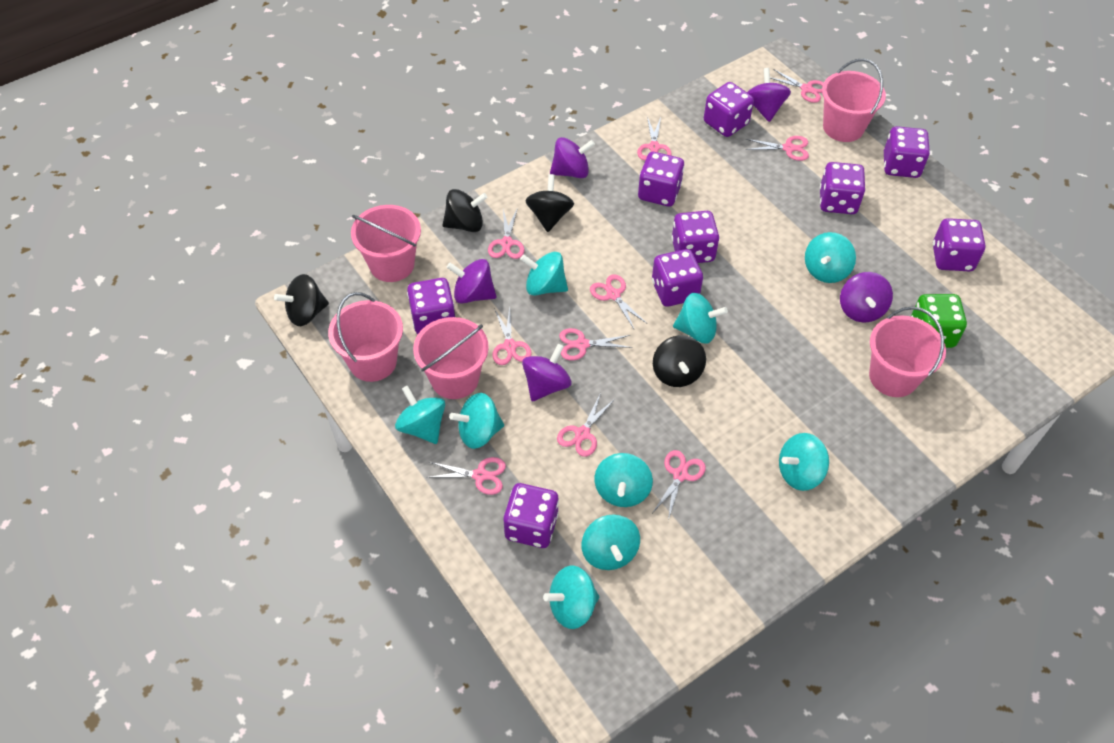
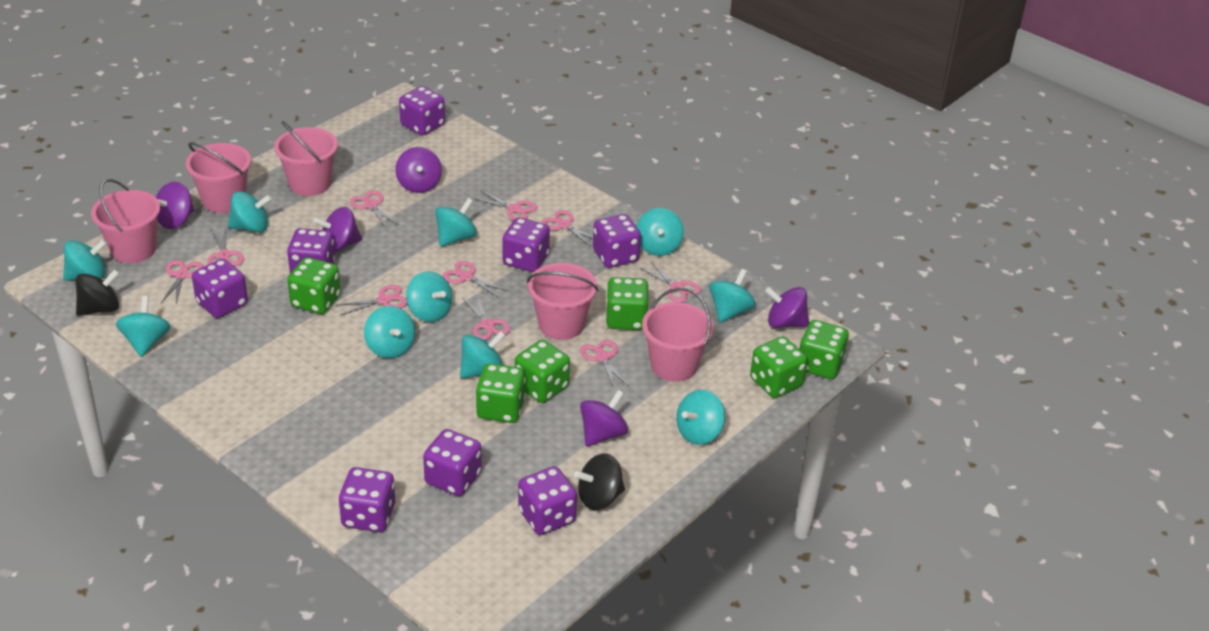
black spinning top: [274,274,329,326] [443,189,488,232] [525,174,574,232] [653,335,706,387] = 4 -> [75,269,119,316] [574,453,625,510] = 2
green dice: [911,294,967,348] = 1 -> [287,257,341,314] [476,363,526,423] [515,340,570,403] [606,277,649,330] [750,336,808,398] [799,320,849,379] = 6
purple dice: [407,278,455,335] [504,483,559,548] [638,152,684,207] [652,249,703,307] [672,211,719,263] [704,82,754,137] [820,162,865,214] [884,126,930,178] [933,218,985,271] = 9 -> [192,259,248,318] [287,228,335,273] [339,467,395,532] [399,86,445,136] [423,429,482,496] [502,217,550,272] [518,466,577,535] [593,214,641,268] = 8
turquoise spinning top: [395,386,445,444] [449,393,504,449] [520,252,568,296] [543,566,599,629] [581,515,640,570] [595,453,653,507] [673,293,728,344] [779,433,829,491] [805,232,856,283] = 9 -> [63,239,107,281] [116,296,171,357] [228,191,272,233] [364,306,415,358] [406,271,452,322] [435,198,477,247] [460,331,505,378] [636,208,684,256] [676,390,725,445] [709,269,756,323] = 10

